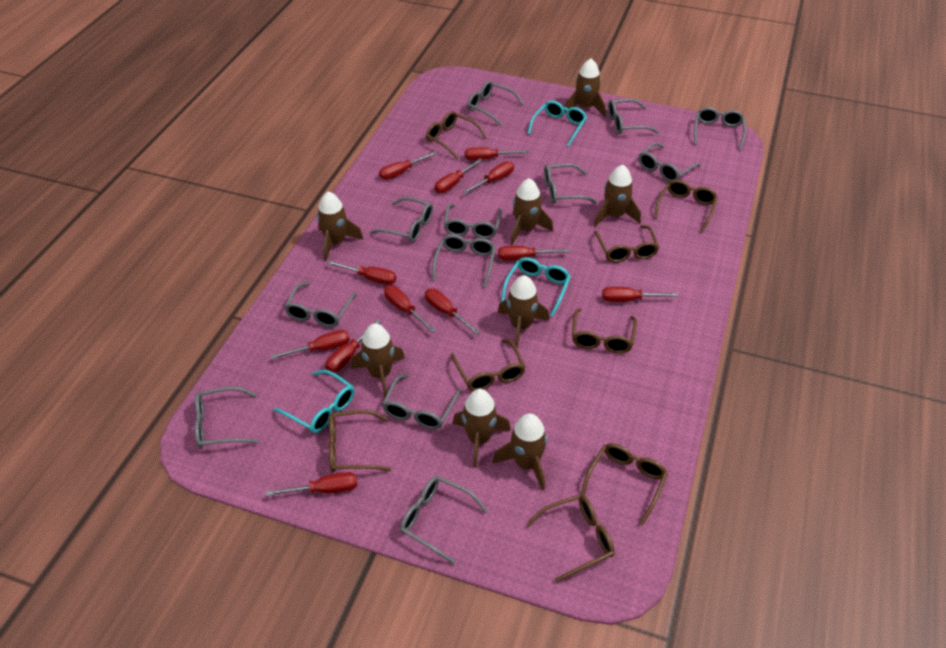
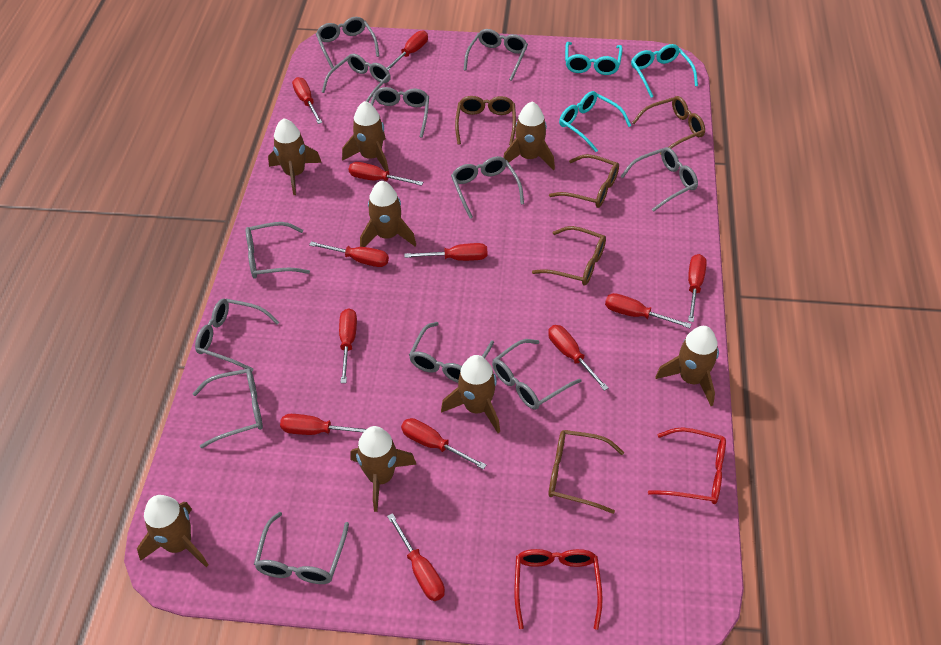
brown glasses: [329,410,392,472] [426,111,487,159] [451,339,525,391] [526,494,615,583] [572,308,637,354] [581,443,668,526] [594,225,659,263] [654,180,718,233] = 8 -> [455,96,516,145] [532,226,606,286] [548,430,624,514] [549,154,619,208] [632,96,705,155] = 5
red glasses: none = 0 -> [515,549,603,630] [648,428,726,504] = 2

